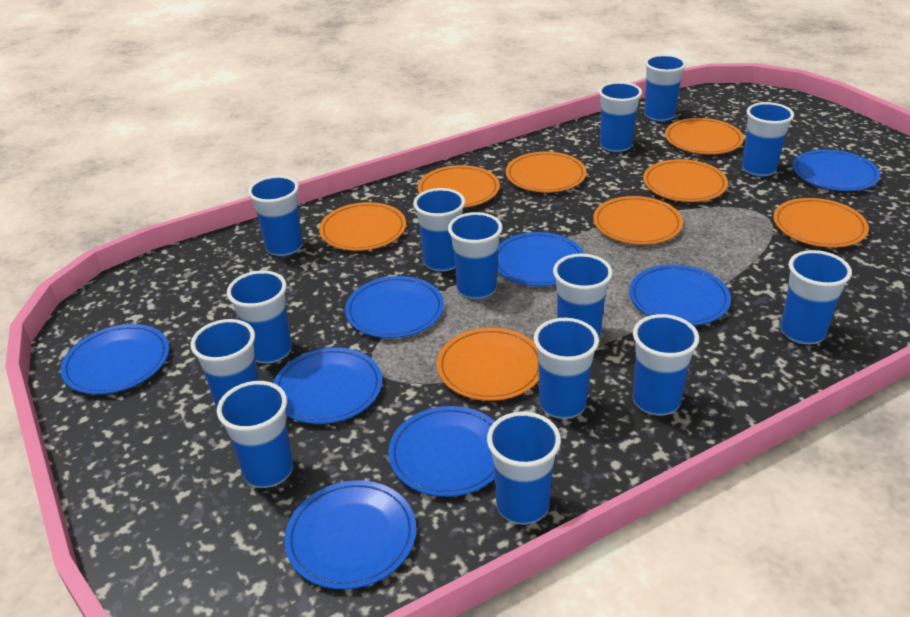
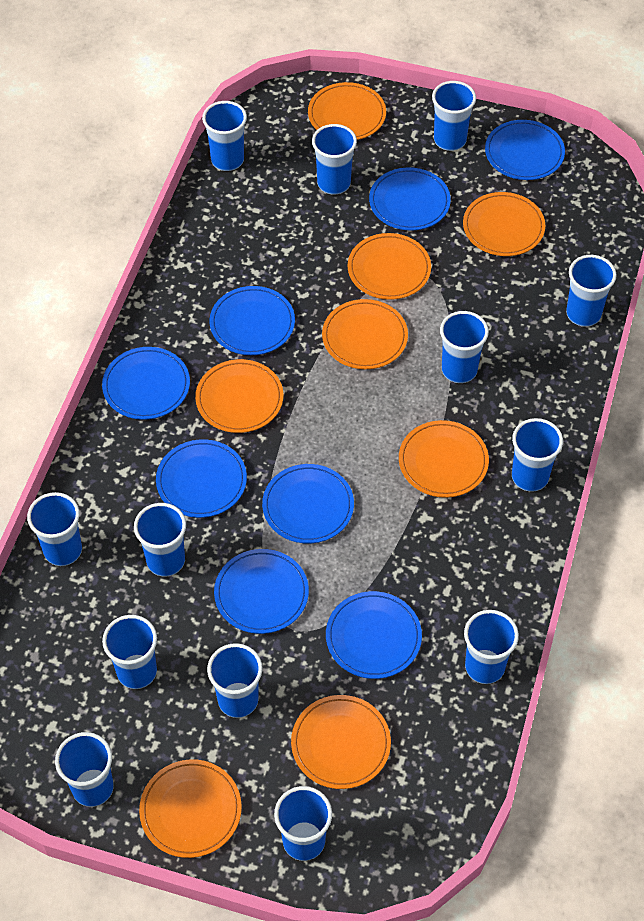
blue cup: [190,319,259,409] [217,381,293,488] [227,270,292,364] [248,175,303,256] [413,188,465,272] [448,212,503,299] [487,412,561,524] [533,318,599,419] [553,254,613,338] [599,82,642,153] [633,314,699,415] [644,54,686,122] [742,102,794,177] [780,250,852,345] = 14 -> [27,492,82,566] [55,732,114,807] [102,615,157,689] [134,503,186,576] [202,101,247,171] [207,643,262,718] [274,786,332,861] [312,124,357,195] [432,81,476,151] [440,311,489,383] [464,610,519,684] [512,418,563,492] [566,255,617,327] = 13

